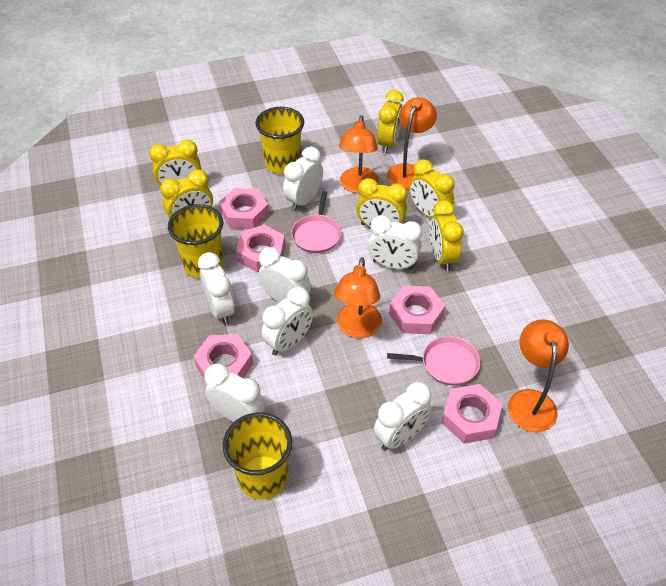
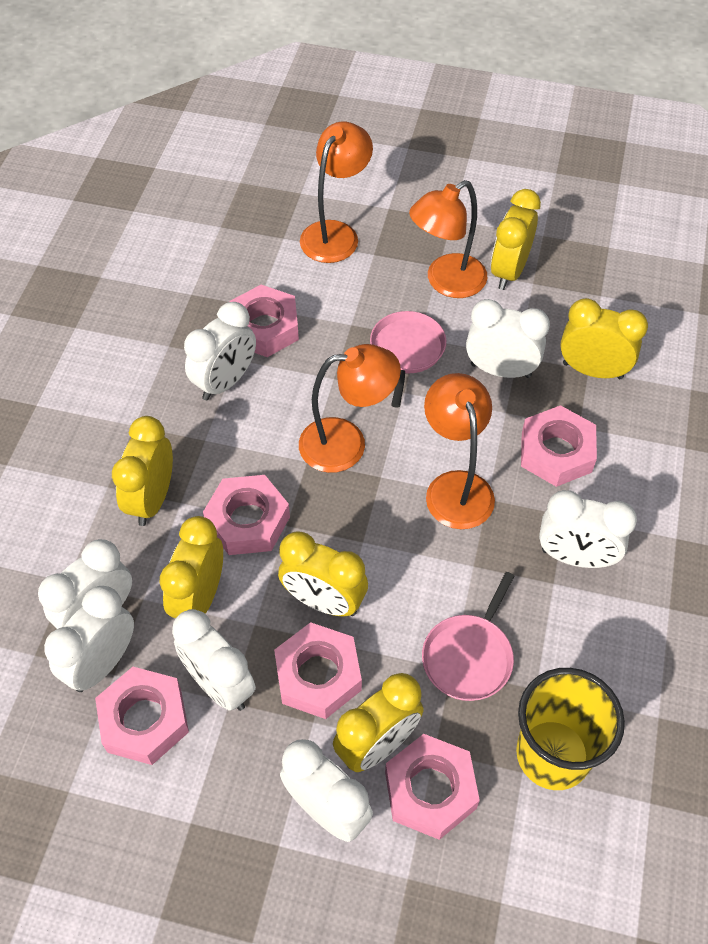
pink nut: [193,334,253,380] [219,188,269,229] [236,225,285,273] [389,286,445,334] [442,384,503,444] = 5 -> [95,667,189,765] [203,475,290,555] [230,285,299,357] [274,622,362,719] [385,734,480,840] [521,405,597,487] = 6
yellow cup: [168,204,223,278] [223,412,292,499] [256,107,304,174] = 3 -> [516,668,625,790] = 1

